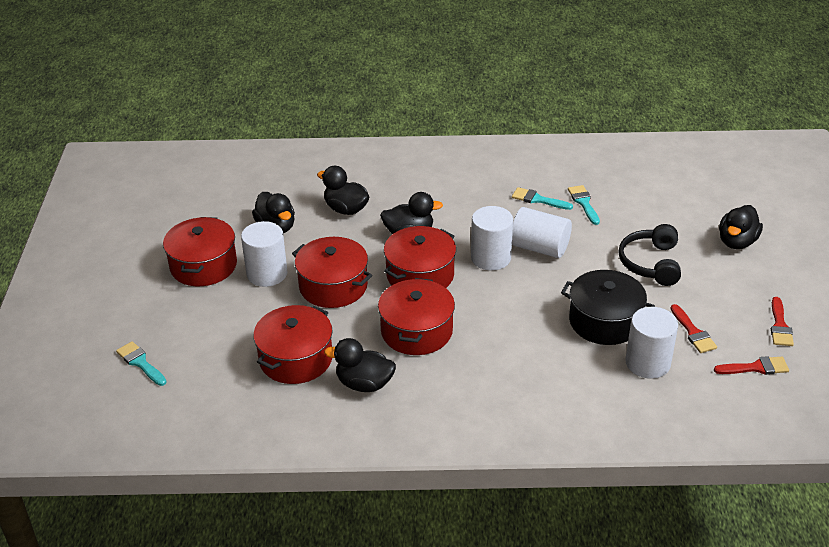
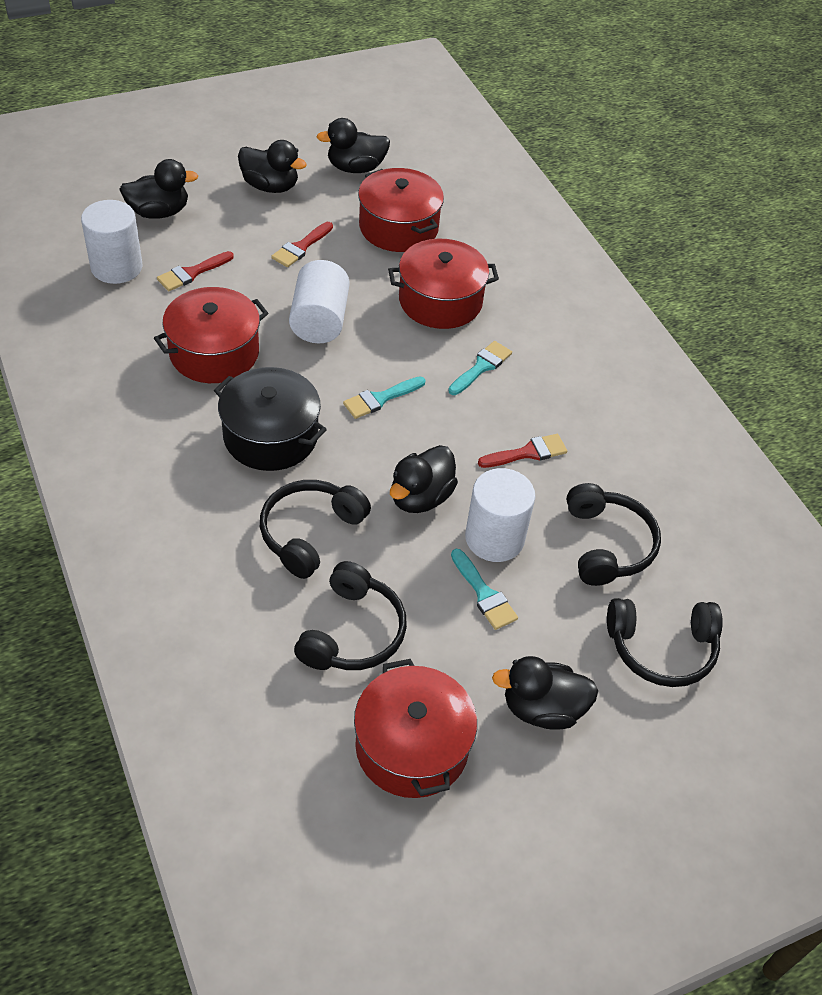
black headphones: [619,224,681,286] = 1 -> [260,480,371,579] [294,561,407,670] [567,483,661,586] [607,598,723,687] = 4
red pot: [163,217,237,286] [253,305,333,384] [292,237,372,308] [378,278,455,355] [384,226,456,288] = 5 -> [154,287,268,383] [354,659,477,798] [358,168,444,252] [388,239,499,329] = 4
white cylinder: [241,221,287,287] [471,206,513,271] [512,207,572,258] [625,307,678,379] = 4 -> [81,200,142,284] [289,260,350,343] [465,468,535,562] = 3

